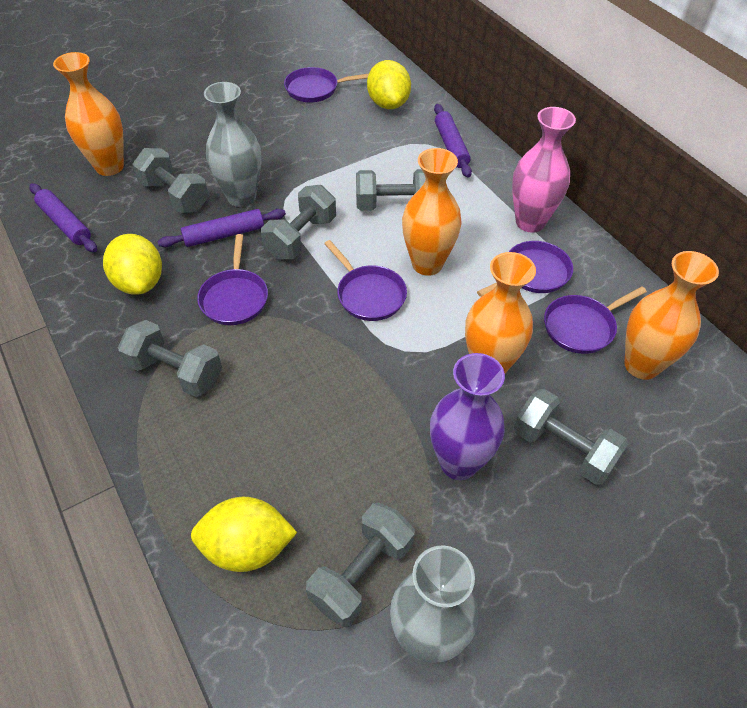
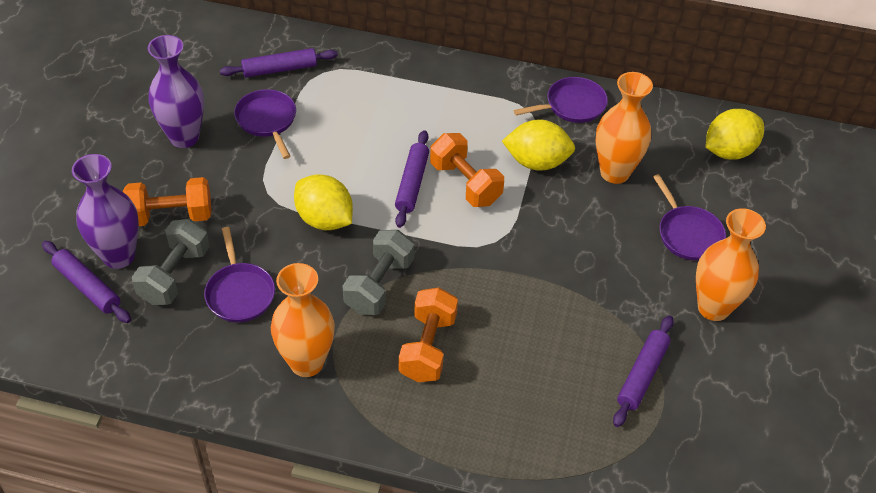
grey dumbbell: [118,320,222,397] [132,148,209,213] [261,185,336,259] [306,503,415,627] [356,169,426,211] [514,389,628,485] = 6 -> [132,219,210,305] [343,230,414,315] = 2
grey vase: [204,82,261,207] [390,545,478,663] = 2 -> none = 0
orange dumbbell: none = 0 -> [123,177,212,226] [399,288,458,382] [430,133,504,207] = 3
orange vase: [53,52,124,176] [402,148,462,276] [465,252,536,374] [624,251,719,380] = 4 -> [271,263,335,377] [596,72,653,184] [696,208,766,321] = 3
pink vase: [512,107,576,233] = 1 -> none = 0
purple pan: [197,234,268,325] [284,67,369,102] [324,240,407,321] [477,241,573,297] [544,287,647,354] = 5 -> [204,227,275,322] [234,89,296,159] [514,77,608,123] [653,174,726,261] = 4
purple rolling pin: [30,183,97,252] [157,209,286,247] [434,104,472,178] = 3 -> [42,241,131,323] [220,48,338,77] [395,130,429,228] [613,315,674,427] = 4
purple vase: [430,353,505,480] = 1 -> [72,154,139,269] [147,35,204,148] = 2

